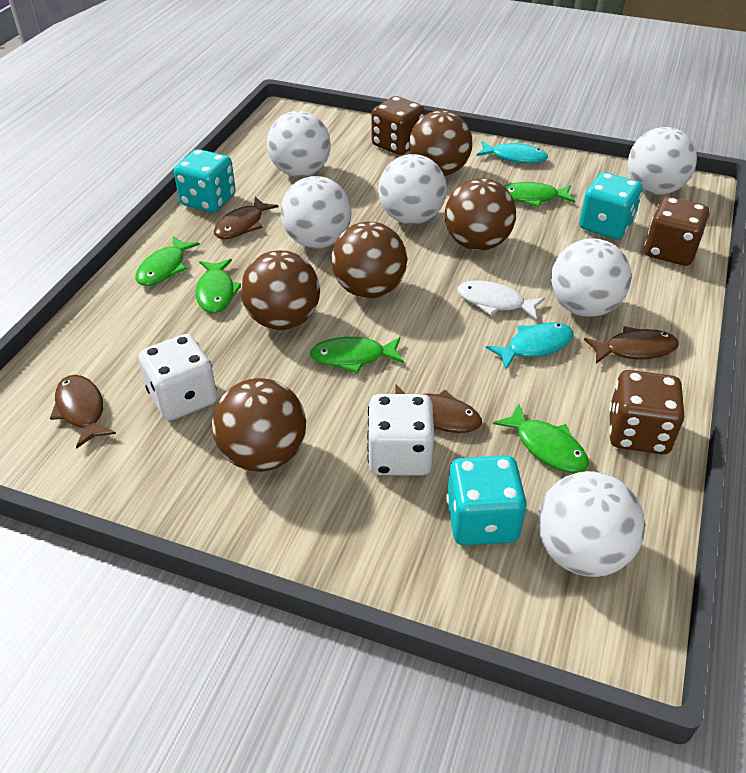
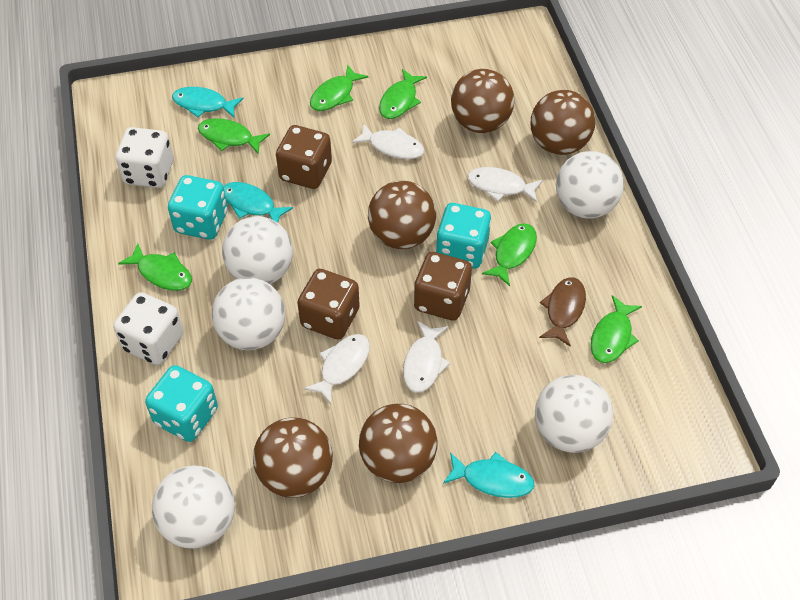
brown fish: [50,375,116,449] [214,197,279,239] [395,384,482,433] [584,326,679,364] = 4 -> [539,277,586,347] = 1
green fish: [135,236,200,286] [196,259,241,313] [310,337,404,373] [493,404,589,473] [504,182,575,207] = 5 -> [118,243,192,291] [198,118,270,155] [310,65,368,111] [379,69,427,119] [482,223,537,286] [591,295,642,363] = 6
turquoise fish: [476,141,548,164] [486,322,574,370] = 2 -> [172,87,243,118] [224,182,293,223] [443,452,534,498] = 3
white ball: [267,111,331,177] [281,176,352,248] [378,154,447,224] [538,471,645,577] [551,238,631,317] [628,127,697,195] = 6 -> [152,465,235,549] [212,277,285,350] [222,216,293,284] [535,375,613,453] [556,151,624,219] = 5
white fish: [457,280,545,320] = 1 -> [304,334,370,404] [351,123,424,159] [403,321,450,393] [467,167,543,203] = 4

